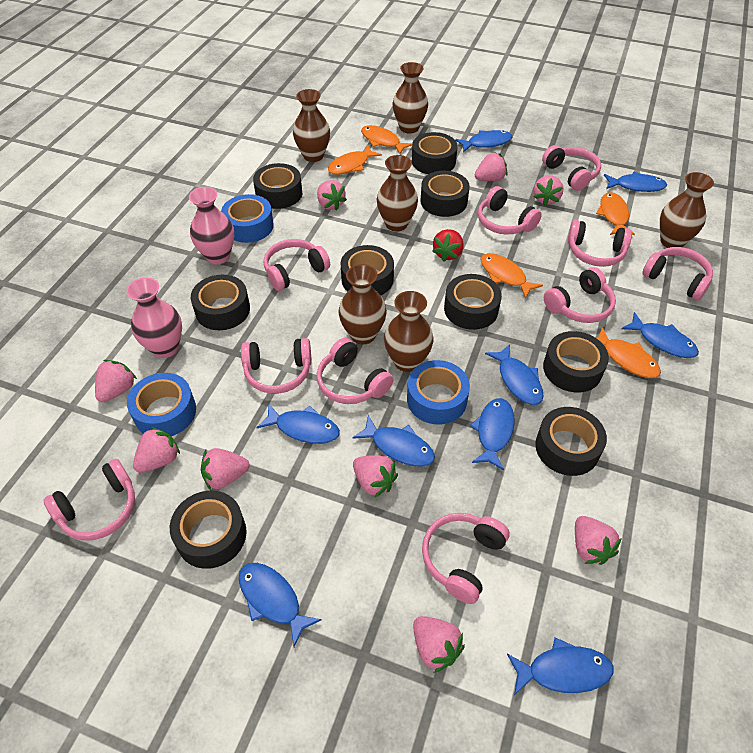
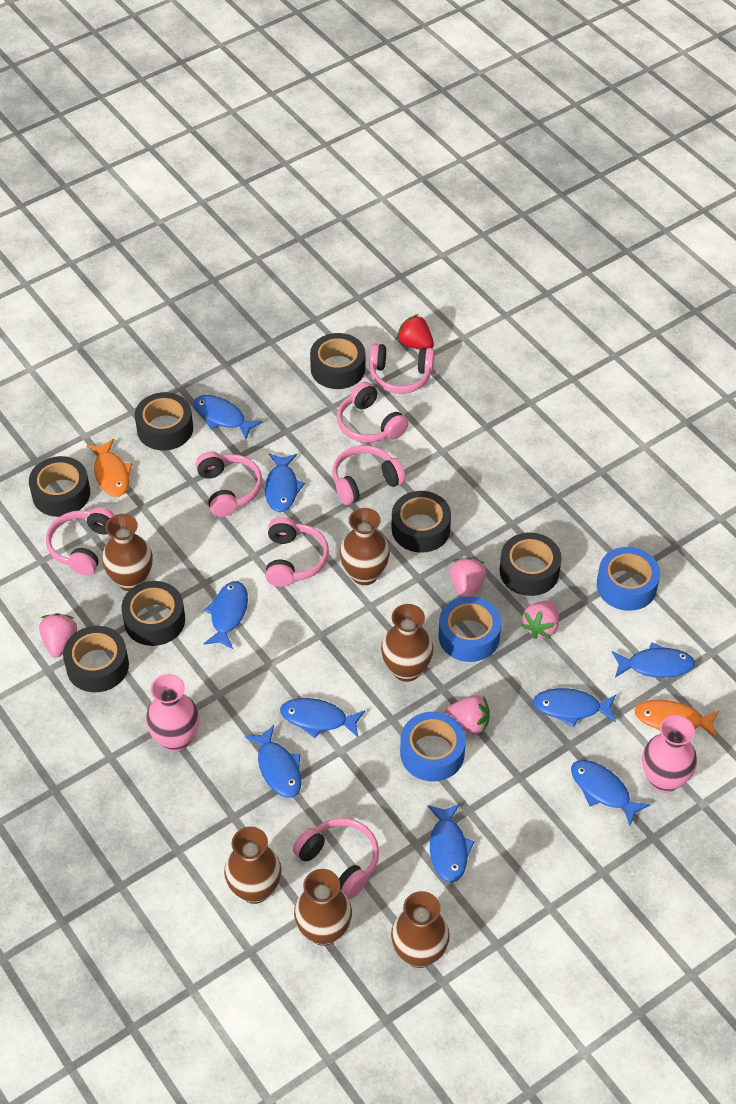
black tape: [170,491,247,569] [191,275,250,330] [253,163,302,209] [341,245,394,296] [412,132,458,174] [421,171,470,217] [444,274,502,330] [535,407,607,476] [543,331,609,393] = 9 -> [29,456,90,517] [63,626,129,692] [121,581,185,646] [135,392,193,450] [310,333,365,389] [392,491,451,553] [500,533,562,596] = 7
orange fish: [328,145,382,175] [361,125,413,154] [481,253,543,299] [596,192,635,235] [597,327,661,378] = 5 -> [87,439,132,497] [634,700,719,738] = 2
pink headphones: [43,459,135,540] [241,338,311,394] [263,239,330,291] [317,338,393,404] [422,513,510,604] [478,186,542,235] [542,145,601,191] [544,267,616,323] [568,220,632,267] [642,247,713,301] = 10 -> [46,507,115,576] [195,452,262,517] [265,517,329,587] [293,818,379,899] [332,445,406,505] [337,382,408,443] [369,344,435,394] = 7
pink strawberry: [95,360,137,402] [133,427,180,473] [201,448,249,490] [317,180,347,211] [353,455,398,498] [413,616,465,673] [475,152,507,181] [534,175,563,206] [575,516,622,565] = 9 -> [39,613,77,658] [444,695,490,735] [449,557,486,597] [521,601,559,639] = 4

